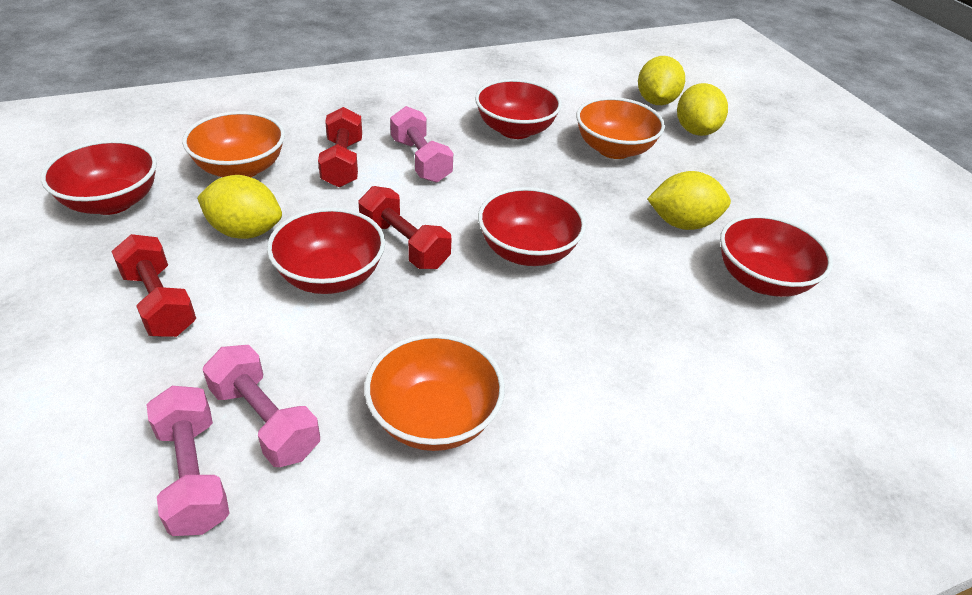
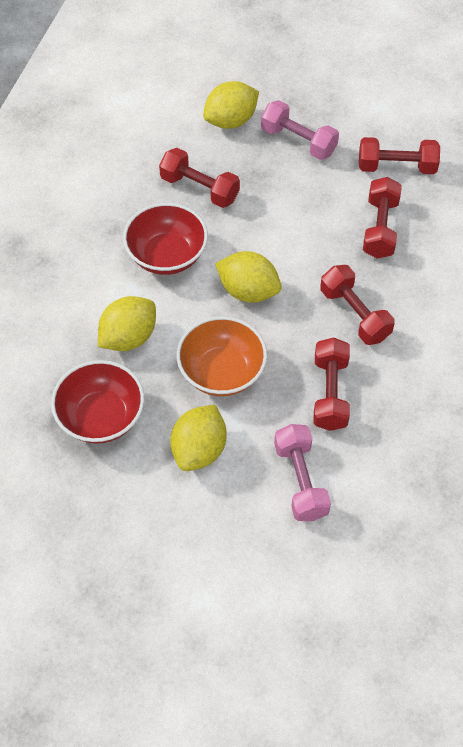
orange bowl: [182,111,285,177] [364,334,505,451] [576,97,665,159] = 3 -> [177,316,267,396] = 1
pink dumbbell: [146,386,230,536] [202,345,320,467] [390,106,453,183] = 3 -> [261,100,339,160] [274,424,331,521] = 2
red bowl: [41,140,157,215] [267,208,385,294] [475,79,562,139] [478,187,586,266] [720,215,833,297] = 5 -> [51,360,144,444] [123,203,208,275] = 2
red dumbbell: [111,234,196,337] [318,107,362,188] [358,186,452,269] = 3 -> [159,148,240,208] [313,337,350,431] [320,265,395,345] [359,137,440,174] [363,177,402,259] = 5

